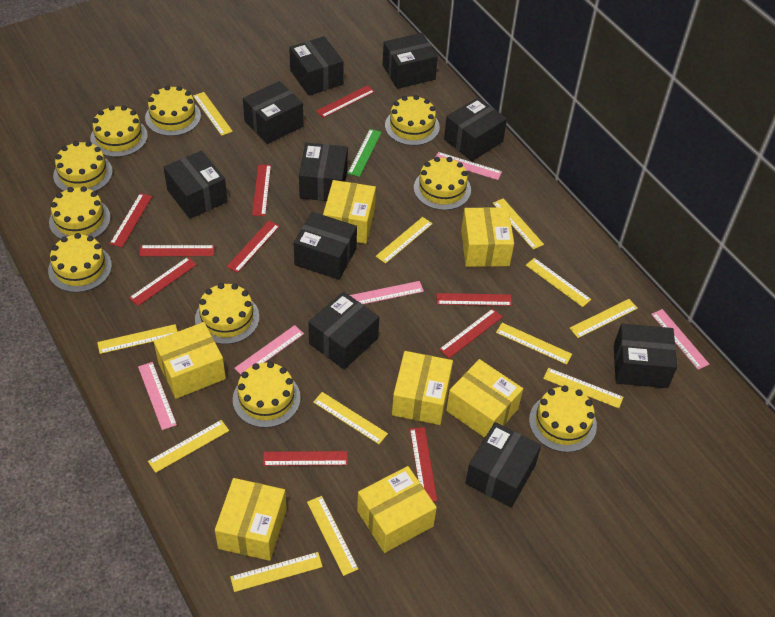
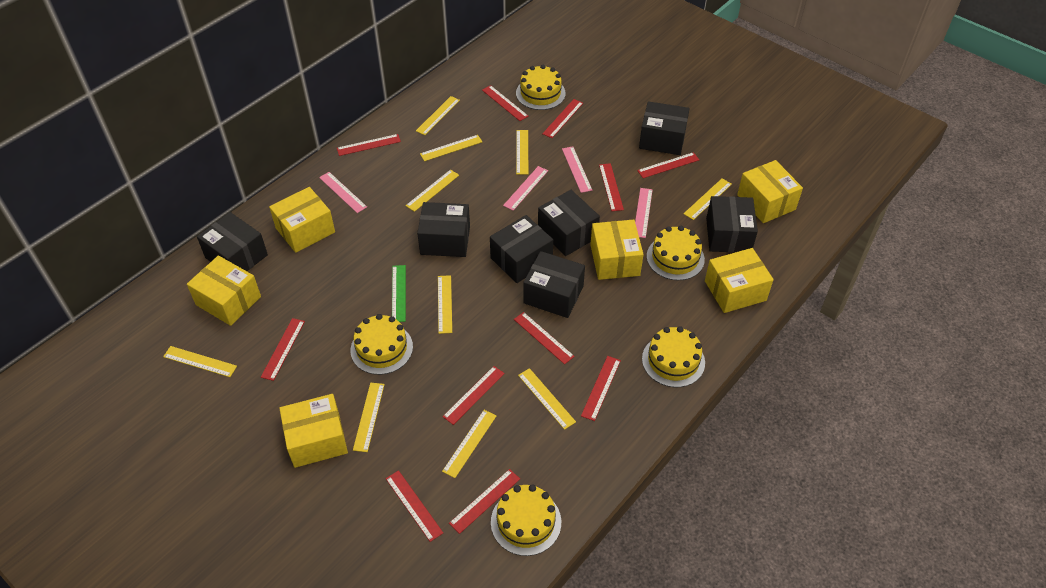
black box: [163,151,228,219] [243,81,304,144] [289,36,344,96] [294,212,357,280] [299,143,348,201] [308,292,379,369] [383,33,438,89] [444,97,507,161] [465,422,541,507] [614,324,677,388] = 10 -> [197,212,268,271] [417,202,470,257] [490,215,553,283] [523,251,585,318] [538,190,600,256] [639,101,690,155] [706,196,758,253] = 7
pink ruler: [138,362,177,430] [234,325,304,374] [350,281,424,304] [436,152,502,180] [651,309,709,370] = 5 -> [319,172,367,213] [503,166,548,211] [562,146,592,193] [635,188,653,238] = 4
red ruler: [110,193,152,247] [129,257,197,306] [139,245,215,256] [227,221,280,273] [252,164,271,216] [263,451,348,466] [316,85,375,118] [410,427,437,502] [436,293,512,306] [439,308,503,358] = 10 -> [261,318,305,381] [337,134,401,156] [386,470,443,542] [443,366,505,425] [449,469,520,534] [482,85,529,121] [514,312,575,364] [542,99,583,138] [581,356,621,421] [599,163,624,211] [637,152,699,178] = 11
yellow box: [154,322,226,399] [215,478,287,561] [323,180,376,244] [357,466,437,553] [392,351,453,425] [446,359,523,438] [461,207,514,267] = 7 -> [187,256,261,326] [269,187,335,253] [279,394,348,468] [590,220,644,280] [705,248,774,313] [737,160,803,223] = 6
yellow cake: [48,233,112,293] [49,186,111,239] [53,141,113,192] [90,105,148,157] [145,85,201,136] [195,283,259,344] [233,362,301,428] [385,95,440,146] [414,157,471,210] [529,385,597,452] = 10 -> [350,314,413,375] [491,484,561,556] [516,65,566,110] [642,326,705,387] [647,226,705,280] = 5
yellow ruler: [97,324,178,354] [148,420,229,473] [193,92,233,136] [230,552,323,592] [307,496,358,576] [313,392,388,444] [376,217,433,264] [493,198,544,250] [496,323,572,365] [526,258,591,307] [543,368,623,408] [570,299,638,338] = 12 -> [163,346,237,377] [353,383,385,452] [406,170,459,212] [416,96,460,135] [420,135,482,161] [438,275,452,334] [442,410,496,478] [516,130,528,174] [518,368,576,430] [684,178,732,220] = 10

